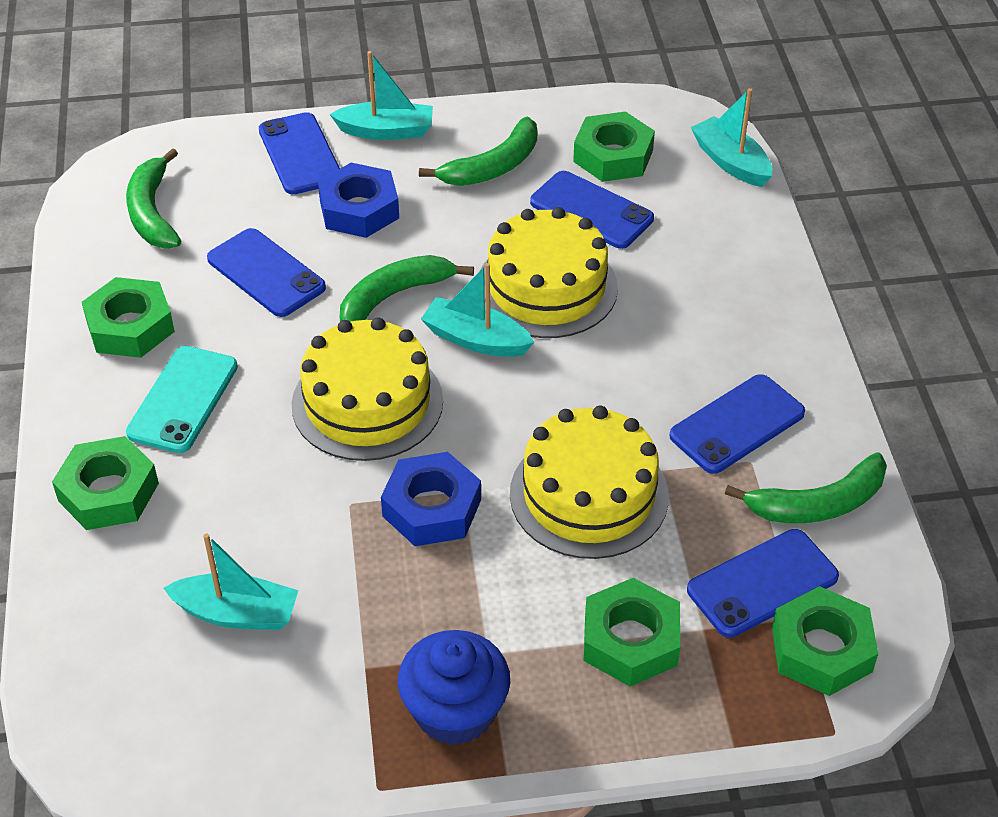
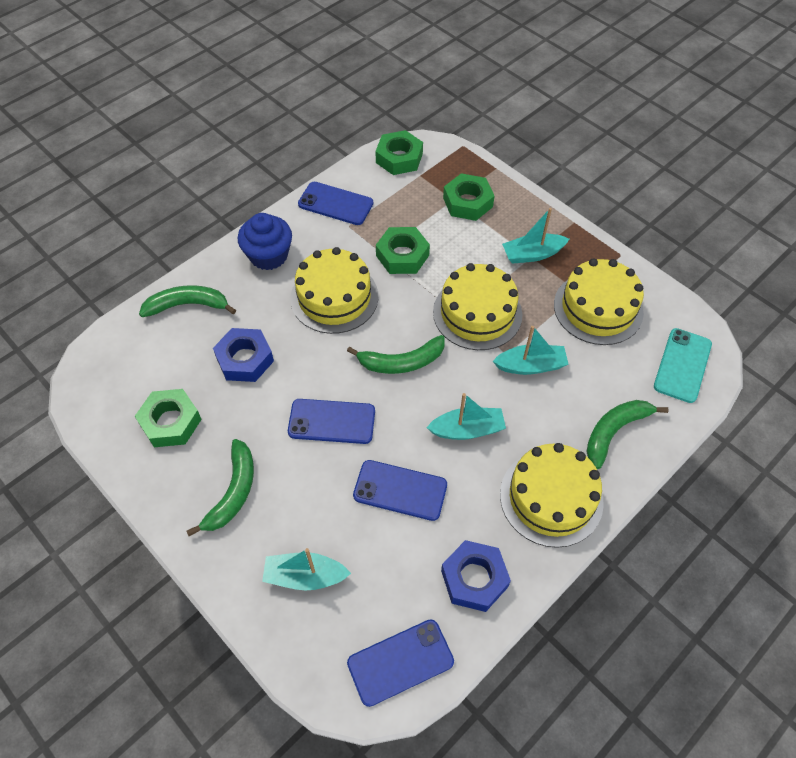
blue phone: [207,228,326,317] [259,112,340,194] [530,171,654,249] [670,374,805,474] [687,529,839,638] = 5 -> [288,399,375,444] [298,182,373,225] [347,619,454,707] [353,460,447,521] = 4
green nut: [52,436,159,530] [82,277,175,358] [573,111,655,182] [584,578,680,686] [772,586,878,696] = 5 -> [135,389,202,447] [375,130,423,175] [376,227,430,274] [443,173,495,221] = 4
yellow cake: [292,318,443,461] [480,207,618,338] [510,406,669,559] = 3 -> [290,247,378,334] [433,263,522,350] [500,443,604,548] [554,258,644,345] = 4

